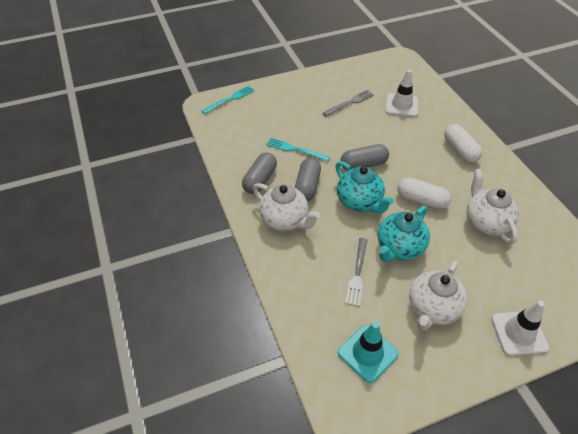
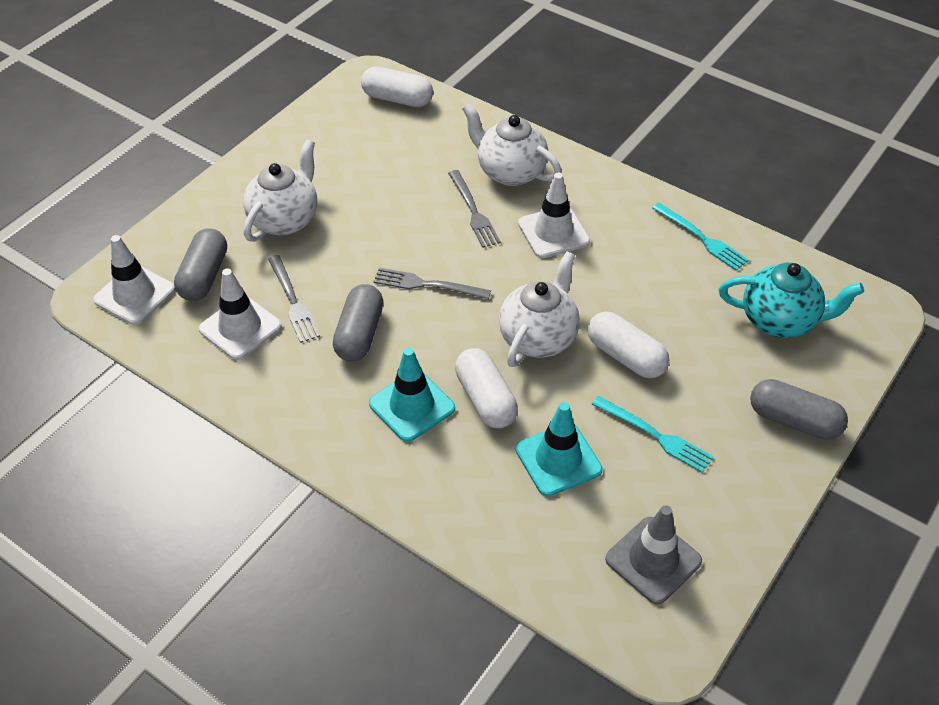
grey fork: [323,90,374,116] [345,238,367,306] = 2 -> [268,255,320,343] [373,267,491,299] [448,170,501,248] = 3
grey traffic cone: none = 0 -> [605,505,702,604] = 1
turquoise teapot: [336,161,394,214] [378,206,430,262] = 2 -> [719,263,864,338] = 1
turquoise traffic cone: [338,322,399,383] = 1 -> [369,348,455,442] [515,402,603,496] = 2
white capsule: [397,177,451,209] [444,124,482,163] = 2 -> [361,66,433,107] [455,348,518,428] [588,312,669,378] = 3
white traffic cone: [385,69,418,117] [491,300,549,356] = 2 -> [93,235,175,325] [199,268,282,360] [518,173,590,258] = 3

